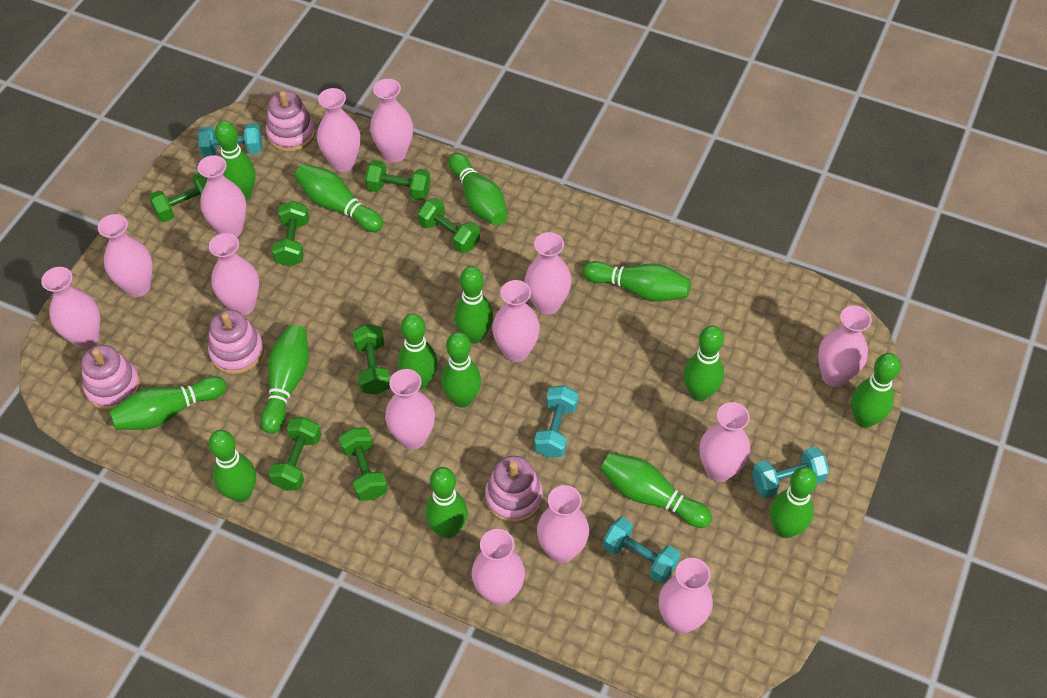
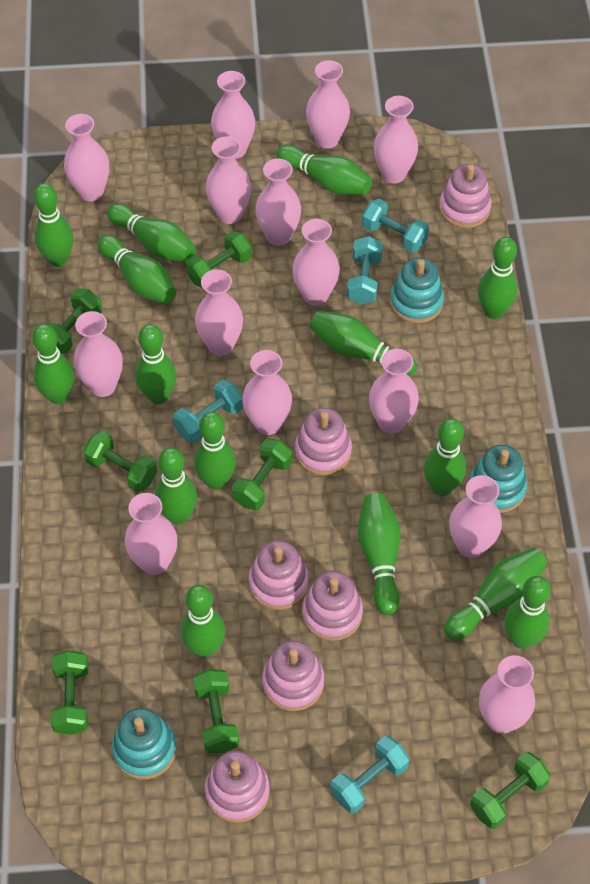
pink stacking toy: [81,345,140,410] [208,310,264,374] [266,91,315,152] [485,456,543,523] = 4 -> [205,751,270,823] [249,540,309,610] [262,640,325,711] [295,408,352,476] [302,571,363,641] [439,164,491,228] = 6
turquoise stacking toy: none = 0 -> [112,708,176,780] [390,258,444,323] [469,445,527,513] = 3

